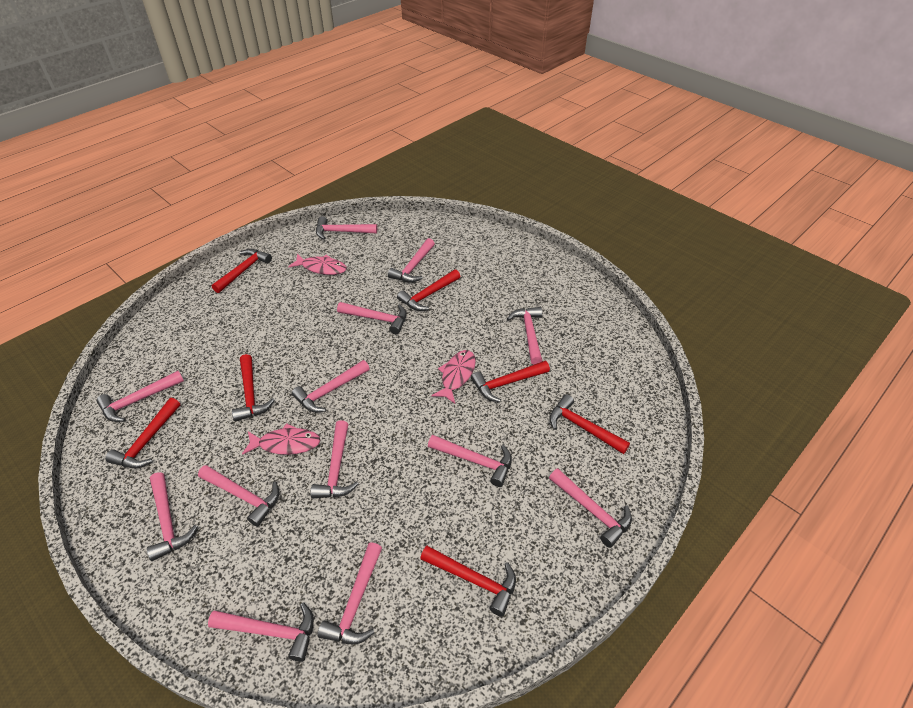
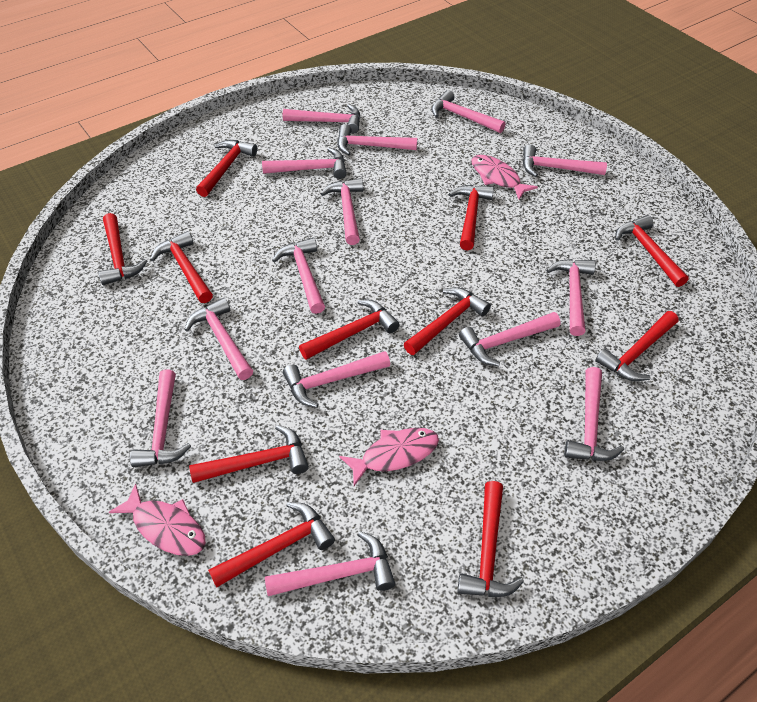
pink hammer: [96,371,184,422] [147,472,198,561] [198,465,279,527] [208,603,314,662] [292,360,370,412] [310,420,358,499] [316,216,377,239] [317,542,382,645] [337,302,407,334] [388,238,435,283] [428,435,512,487] [507,307,542,365] [549,468,632,548] = 13 -> [130,369,191,467] [184,298,253,380] [262,148,347,179] [265,531,395,596] [272,238,325,314] [283,104,360,133] [283,351,390,408] [320,178,363,245] [337,124,417,155] [431,90,506,133] [459,312,561,366] [523,144,607,177] [546,259,596,336] [564,367,624,461] = 14
red hammer: [105,398,180,468] [212,249,272,293] [232,354,275,422] [397,269,461,311] [420,546,516,617] [471,361,550,402] [549,394,630,454] = 7 -> [99,213,147,285] [150,231,213,303] [189,425,309,483] [196,140,257,197] [208,502,335,588] [299,300,400,360] [404,287,491,355] [449,185,494,250] [457,481,524,597] [596,311,679,381] [615,215,689,287] = 11

